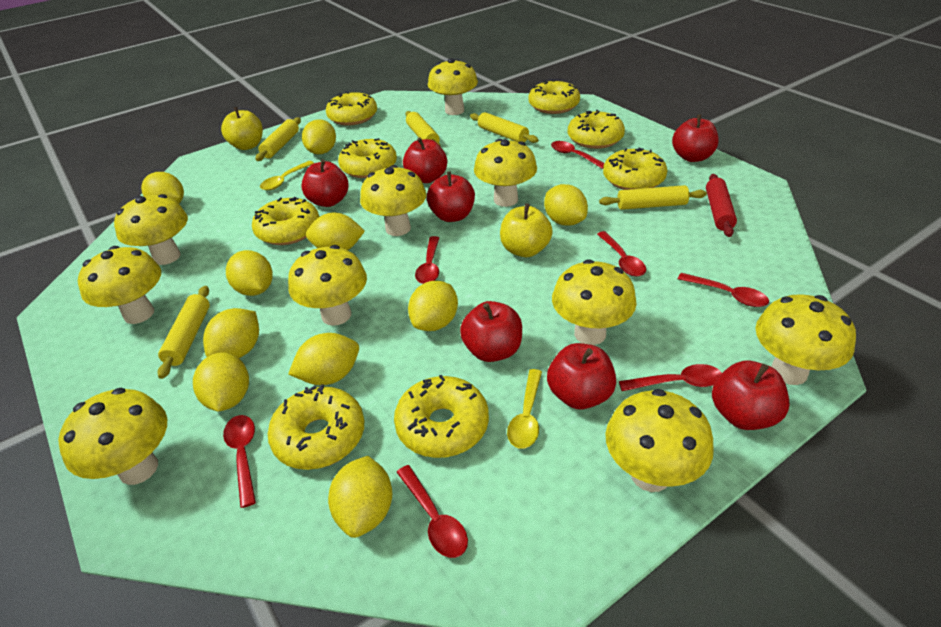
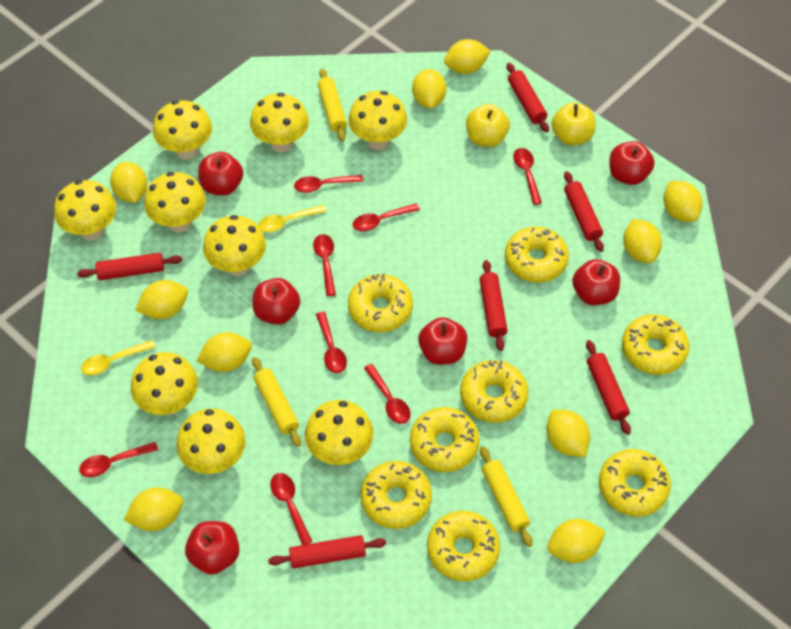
red apple: [301,159,348,207] [403,137,447,183] [427,172,475,222] [460,301,522,362] [547,343,616,409] [672,115,719,162] [712,361,789,430] = 7 -> [185,521,240,575] [198,152,243,196] [253,278,300,325] [418,317,467,365] [572,259,620,305] [610,141,655,185] = 6
red rolling pin: [706,174,737,237] = 1 -> [77,253,182,280] [268,535,386,568] [480,260,508,351] [507,63,549,132] [564,171,604,252] [586,340,631,435] = 6
red spoon: [223,415,256,508] [397,465,468,558] [415,236,439,284] [551,141,605,169] [597,231,646,277] [619,364,722,391] [678,273,769,307] = 7 -> [79,442,158,477] [270,473,313,545] [294,175,363,193] [313,234,336,296] [316,312,347,373] [353,203,420,231] [364,364,411,424] [513,148,542,205] = 8
yellow mushroom: [58,388,167,485] [78,246,161,324] [114,194,188,265] [288,245,367,326] [360,165,426,236] [428,58,478,115] [474,139,537,207] [552,259,637,345] [605,389,714,492] [755,294,856,385] = 10 -> [54,180,116,241] [131,352,198,415] [144,172,206,232] [153,100,212,160] [176,409,246,474] [203,215,266,277] [250,93,309,153] [305,400,374,465] [348,91,407,150] = 9
yellow rolling pin: [158,286,210,379] [255,117,301,161] [405,111,441,147] [470,112,538,143] [599,185,707,210] = 5 -> [252,357,301,447] [318,68,347,141] [480,446,533,547] = 3

